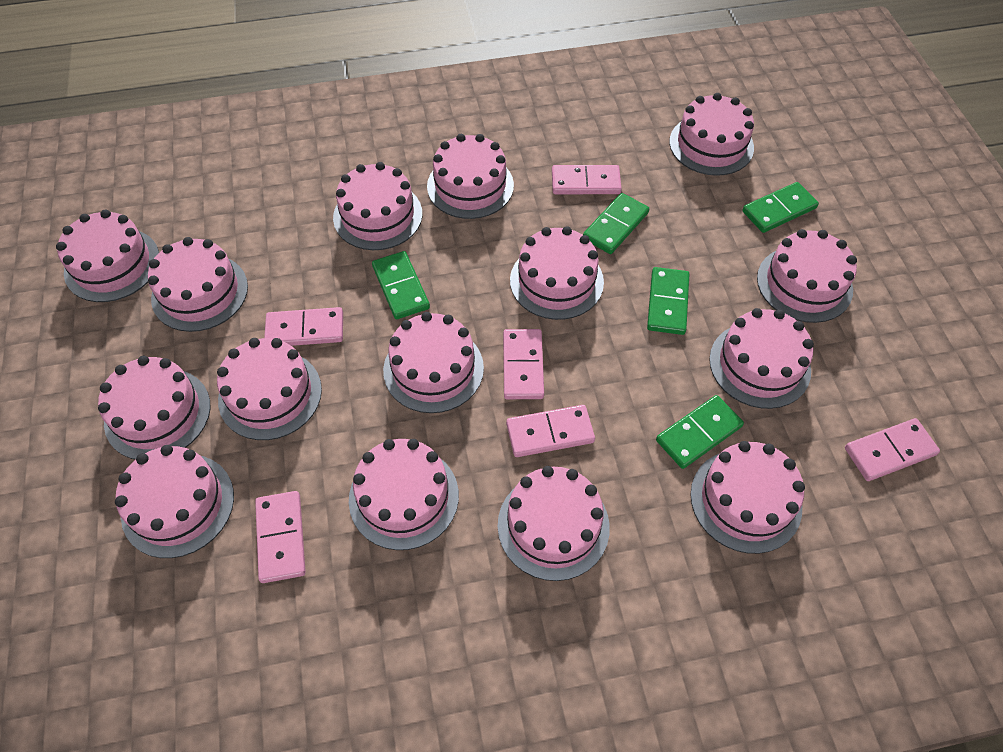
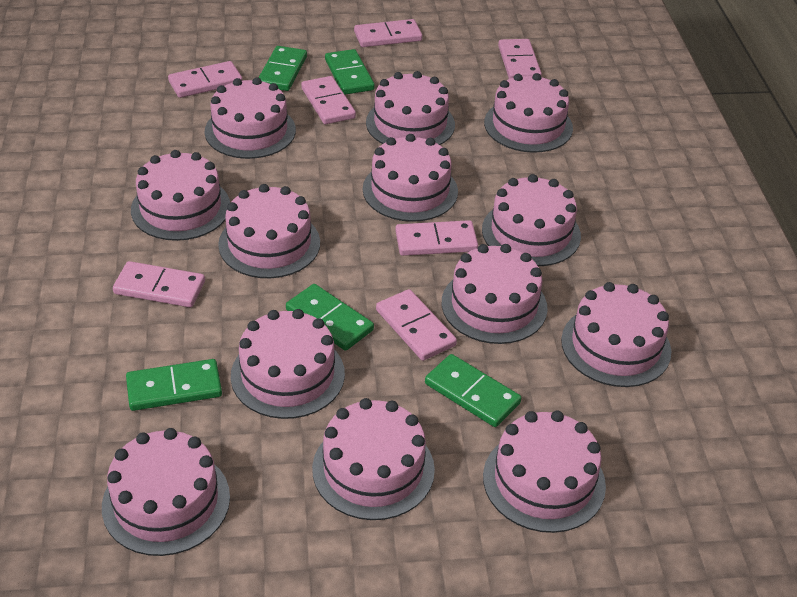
pink cake: [56,210,159,302] [98,356,210,460] [115,445,234,558] [148,237,248,332] [217,338,322,440] [333,162,422,250] [349,439,459,550] [383,312,484,413] [427,134,514,219] [498,466,610,581] [510,226,604,320] [669,93,754,176] [690,441,805,554] [709,308,814,409] [757,229,857,323] = 15 -> [102,428,230,556] [131,150,230,241] [205,77,296,159] [218,184,320,278] [231,309,345,419] [312,398,435,520] [363,134,458,222] [366,71,455,145] [442,244,548,344] [482,174,581,266] [483,411,606,533] [484,73,573,153] [561,282,671,387] = 13
pink domino: [255,491,306,583] [264,307,343,346] [503,329,544,399] [506,405,595,457] [552,165,622,194] [845,418,940,481] = 6 -> [113,261,205,307] [168,61,243,98] [301,76,356,124] [354,19,422,47] [376,289,457,361] [395,220,478,256] [498,39,542,79] = 7

